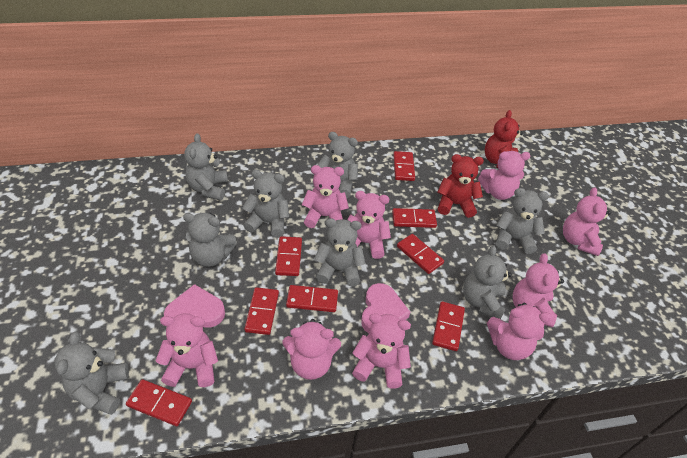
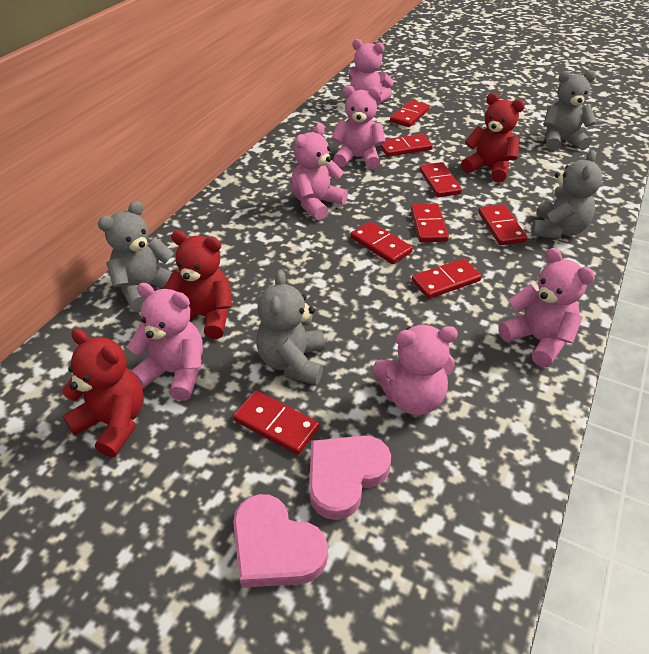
grey teddy bear: [54,332,129,415] [183,213,237,267] [184,133,228,201] [242,170,289,238] [314,218,365,286] [317,132,358,198] [463,245,512,319] [496,188,549,254] = 8 -> [98,201,174,312] [257,270,325,385] [531,150,603,239] [544,70,596,151] = 4
pink teddy bear: [156,313,218,387] [282,319,341,380] [302,165,349,228] [347,191,391,259] [352,313,411,389] [478,151,530,200] [487,303,553,360] [513,253,564,327] [563,187,611,256] = 9 -> [127,283,203,401] [291,123,348,221] [331,85,386,170] [349,39,393,105] [373,325,458,415] [498,248,595,367] = 6
red teddy bear: [438,154,484,218] [485,110,523,168] = 2 -> [62,328,144,458] [163,230,232,339] [461,93,525,183] = 3

